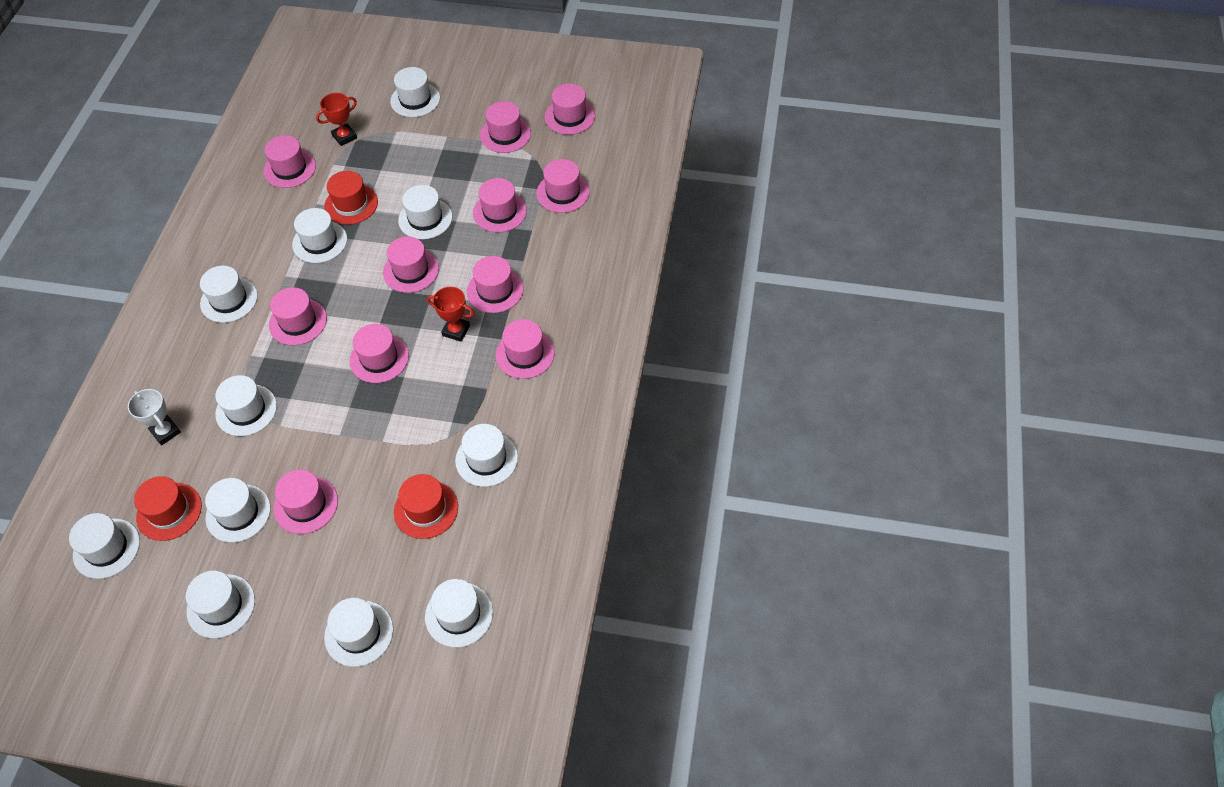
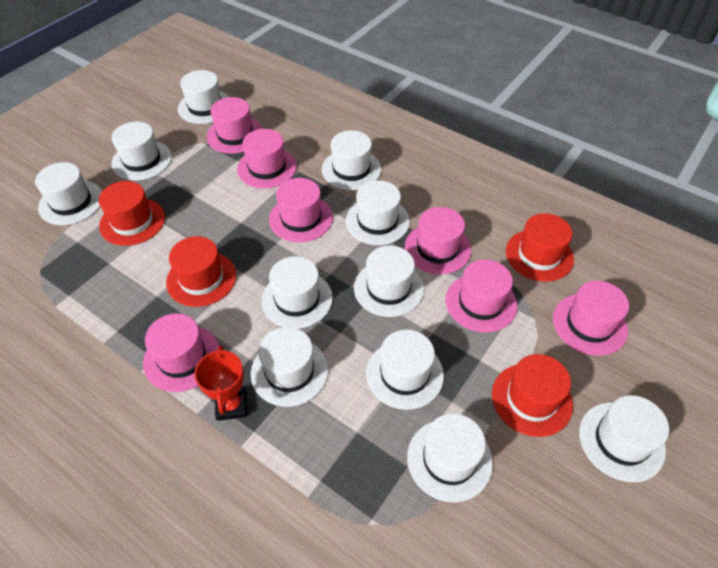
pink hat: [263,135,316,188] [269,287,327,345] [273,470,338,534] [350,324,409,383] [383,236,439,293] [467,256,524,313] [473,178,527,232] [480,101,531,153] [496,319,555,379] [536,159,590,213] [545,84,595,135] = 11 -> [143,313,219,392] [207,97,263,154] [237,129,297,188] [269,178,333,242] [405,207,471,275] [446,259,517,333] [553,281,629,356] = 7
red hat: [134,476,202,541] [324,171,378,225] [394,474,458,539] = 3 -> [99,181,165,246] [166,236,236,307] [492,354,573,437] [506,213,574,282] = 4
red trophy: [316,93,357,146] [427,287,474,342] = 2 -> [194,345,247,421] = 1
white trophy: [128,389,181,445] = 1 -> none = 0

